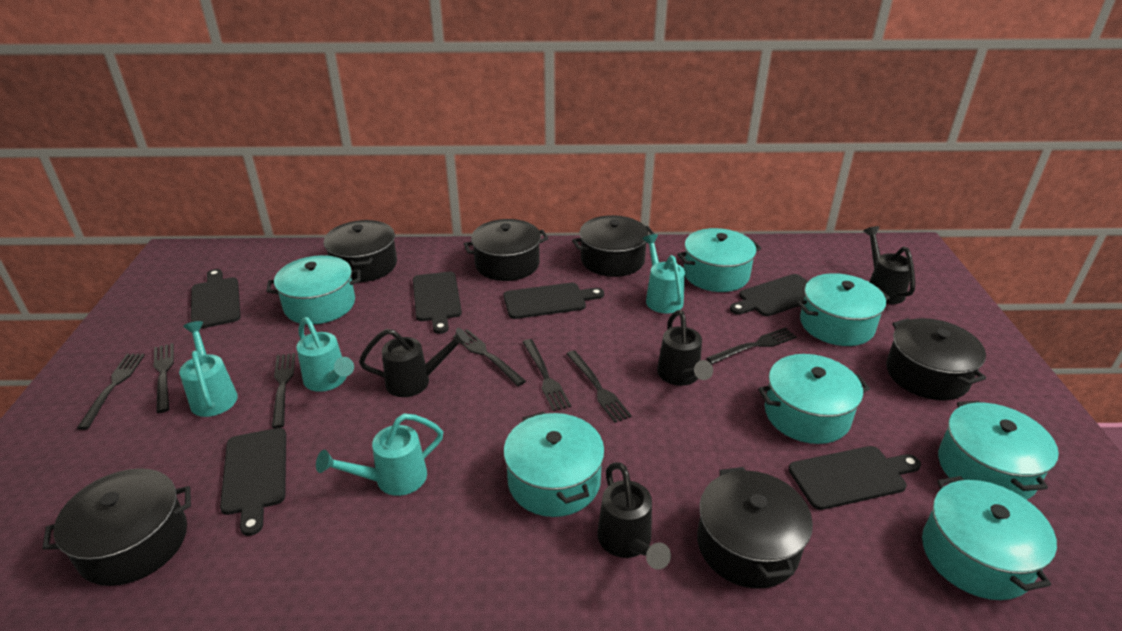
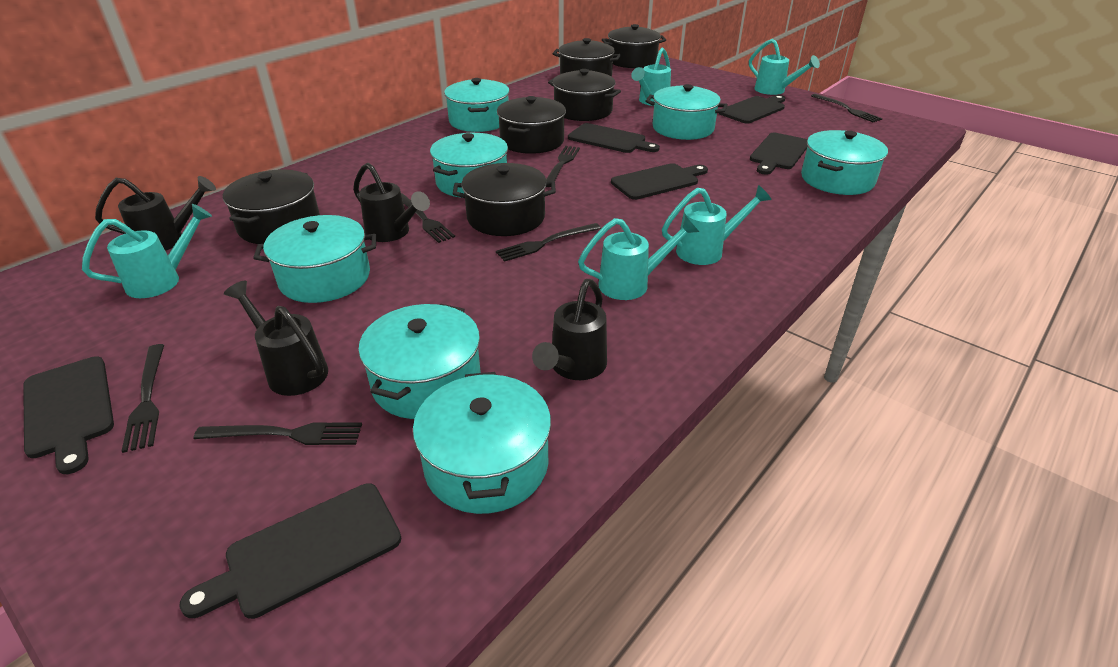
black fork: [77,354,145,430] [154,343,174,413] [272,353,295,428] [453,329,526,386] [523,339,571,411] [566,350,632,423] [706,327,797,364] = 7 -> [122,344,164,453] [194,423,362,445] [401,193,455,243] [496,223,601,262] [546,146,580,187] [811,94,883,122] = 6
turquoise watering can: [179,321,238,417] [297,317,354,392] [316,413,443,496] [643,234,685,313] = 4 -> [82,204,212,298] [578,216,699,300] [631,48,671,106] [662,185,772,265] [749,39,820,95] = 5

